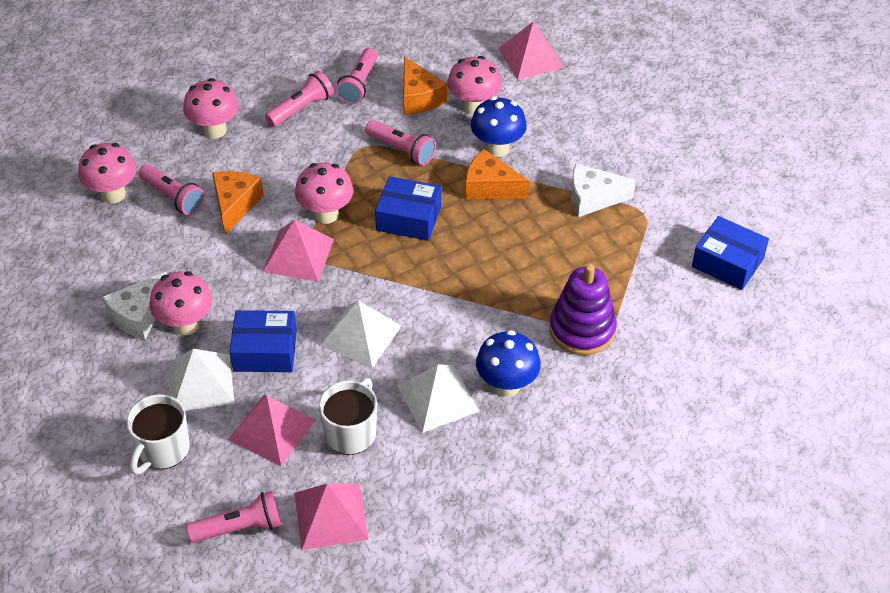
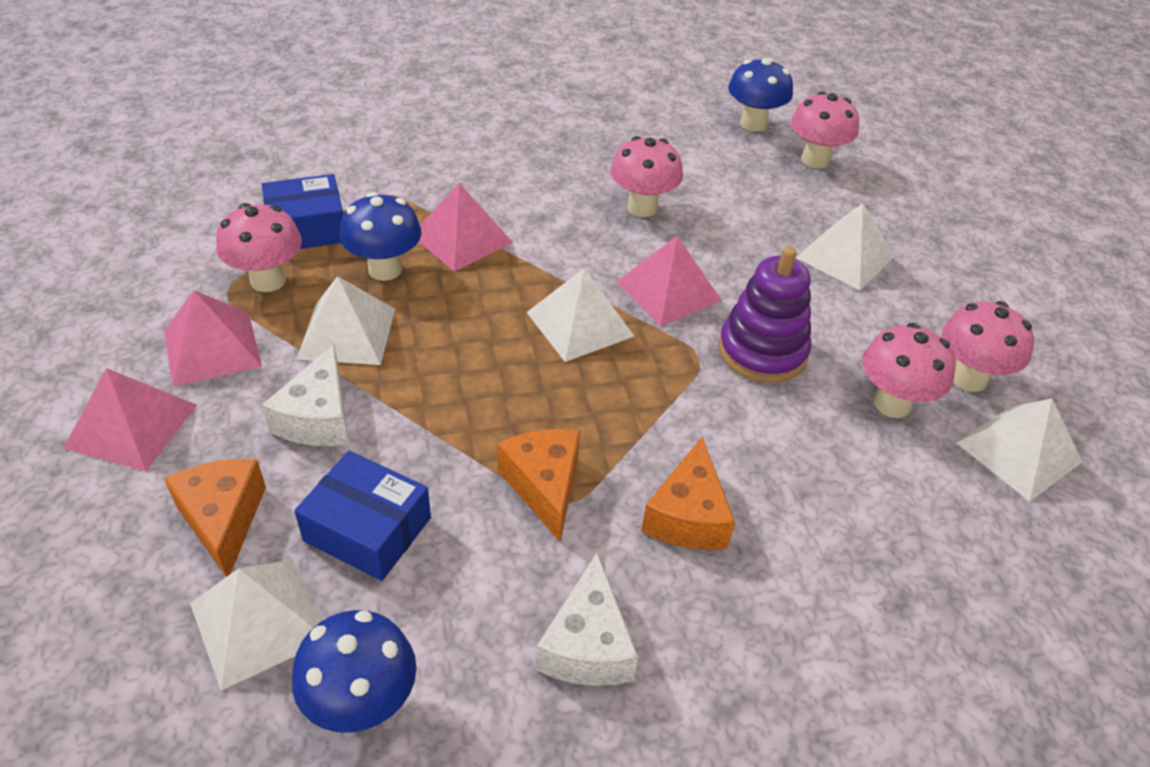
blue box: [230,310,297,372] [375,176,441,241] [692,216,769,290] = 3 -> [262,174,343,249] [295,451,431,581] = 2
blue mushroom: [471,97,527,157] [476,330,541,397] = 2 -> [292,610,416,733] [340,192,421,281] [728,58,793,132] = 3
pink flashlight: [138,164,205,215] [186,491,282,543] [265,71,334,127] [336,48,378,104] [365,120,436,166] = 5 -> none = 0
white mug: [126,394,190,475] [319,378,377,455] = 2 -> none = 0
white pyramid: [168,349,235,411] [320,301,402,368] [397,364,479,433] = 3 -> [190,560,321,690] [297,276,395,365] [526,268,634,362] [796,203,895,290] [957,398,1082,502] = 5

